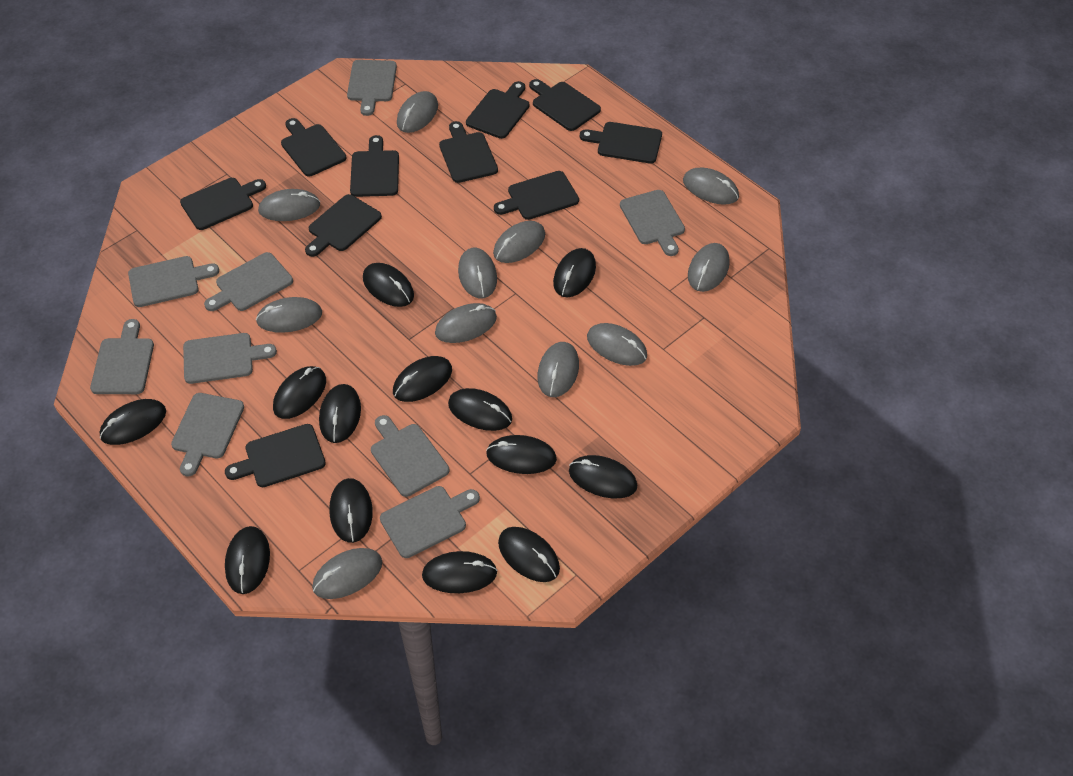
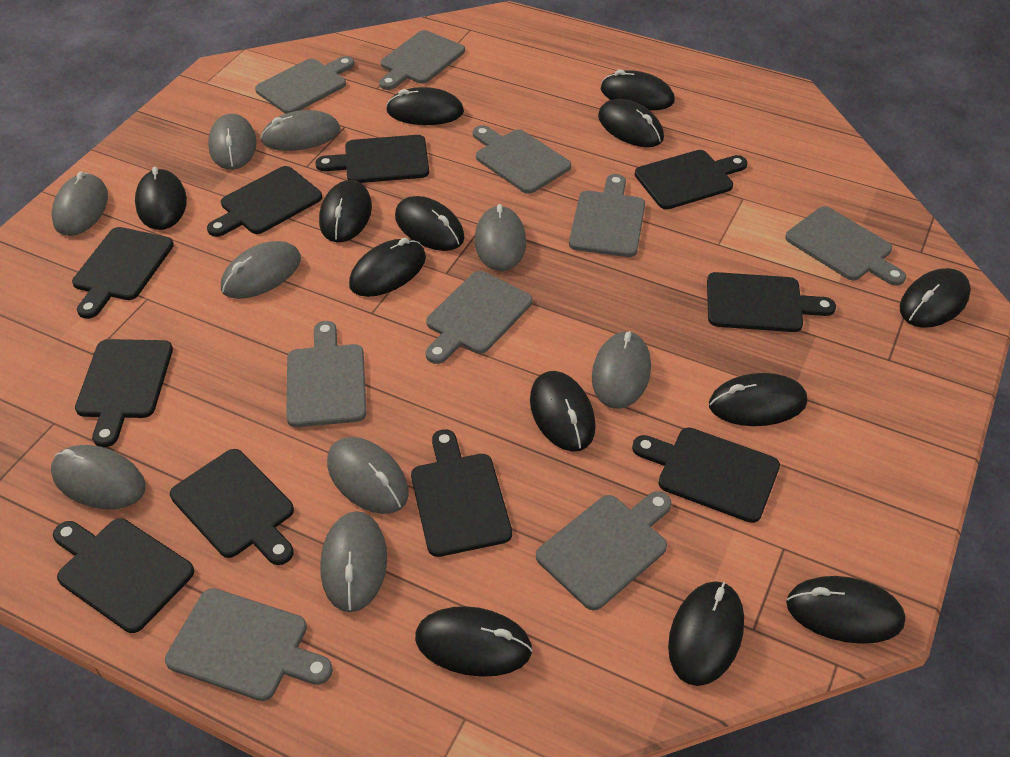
grey mouse: [256,297,322,333] [258,189,320,221] [312,548,382,599] [397,91,438,133] [435,303,497,343] [458,248,497,298] [493,221,545,263] [537,342,579,397] [587,323,647,366] [683,168,739,205] [688,243,730,292] = 11 -> [51,171,108,236] [51,445,146,509] [208,114,257,170] [221,241,301,299] [260,110,340,151] [321,511,387,612] [327,437,409,514] [475,204,526,271] [592,331,651,409] = 9

